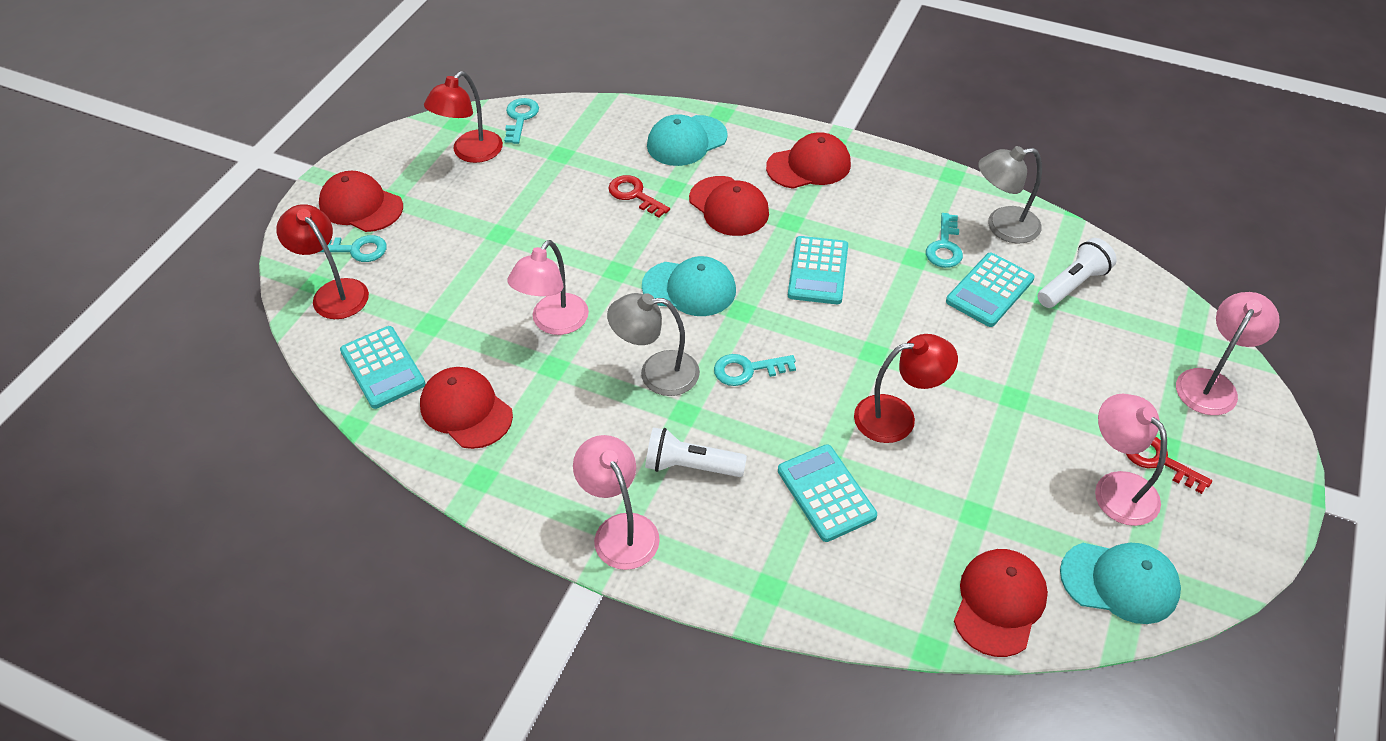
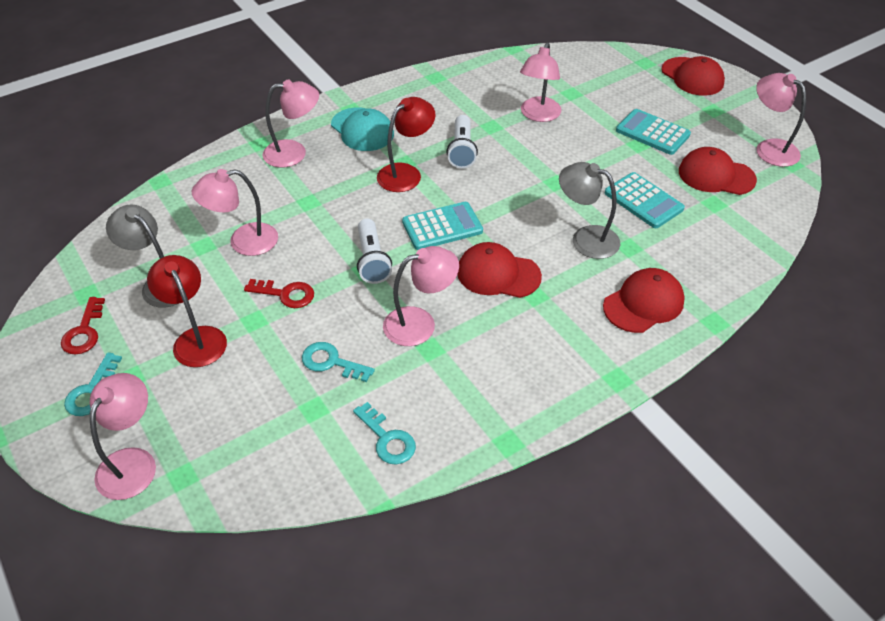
pink lamp: [507,240,589,335] [573,435,660,570] [1095,393,1167,526] [1176,292,1280,415] = 4 -> [90,373,156,500] [192,169,278,256] [263,79,319,168] [383,246,459,346] [520,42,561,122] [756,73,806,167] = 6
red cap: [319,171,403,232] [420,367,513,449] [689,176,769,236] [766,132,851,189] [954,549,1048,657] = 5 -> [457,242,542,298] [603,268,685,333] [661,56,725,96] [679,147,757,195] = 4
red lamp: [276,204,369,319] [424,71,503,163] [854,334,958,443] = 3 -> [147,255,227,367] [377,97,435,192] = 2
turquoise calculator: [340,326,426,409] [778,444,877,542] [788,236,848,304] [946,253,1035,327] = 4 -> [402,202,483,250] [605,172,685,228] [616,109,691,155] = 3
turquoise cap: [642,256,736,316] [647,114,728,166] [1060,543,1181,624] = 3 -> [331,107,394,151] = 1
turquoise key: [320,235,387,262] [504,98,539,144] [714,354,796,386] [926,213,963,268] = 4 -> [64,352,122,416] [302,342,375,382] [353,402,416,464] = 3

